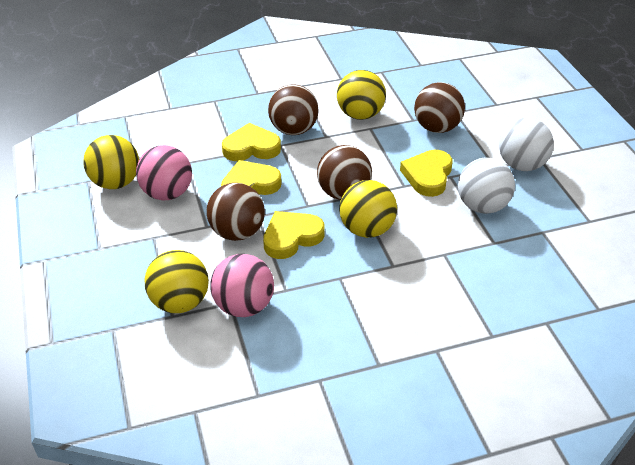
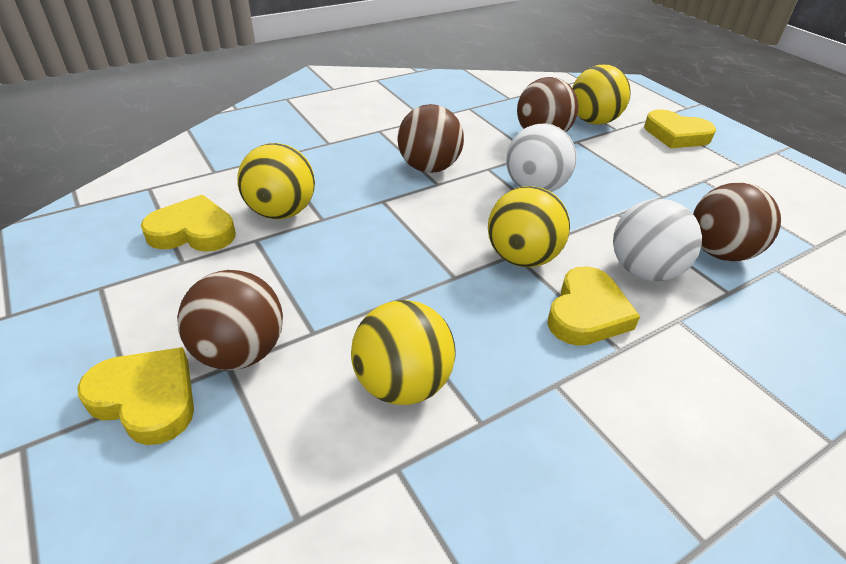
pink ball: [136,145,192,200] [210,254,274,317] = 2 -> none = 0

